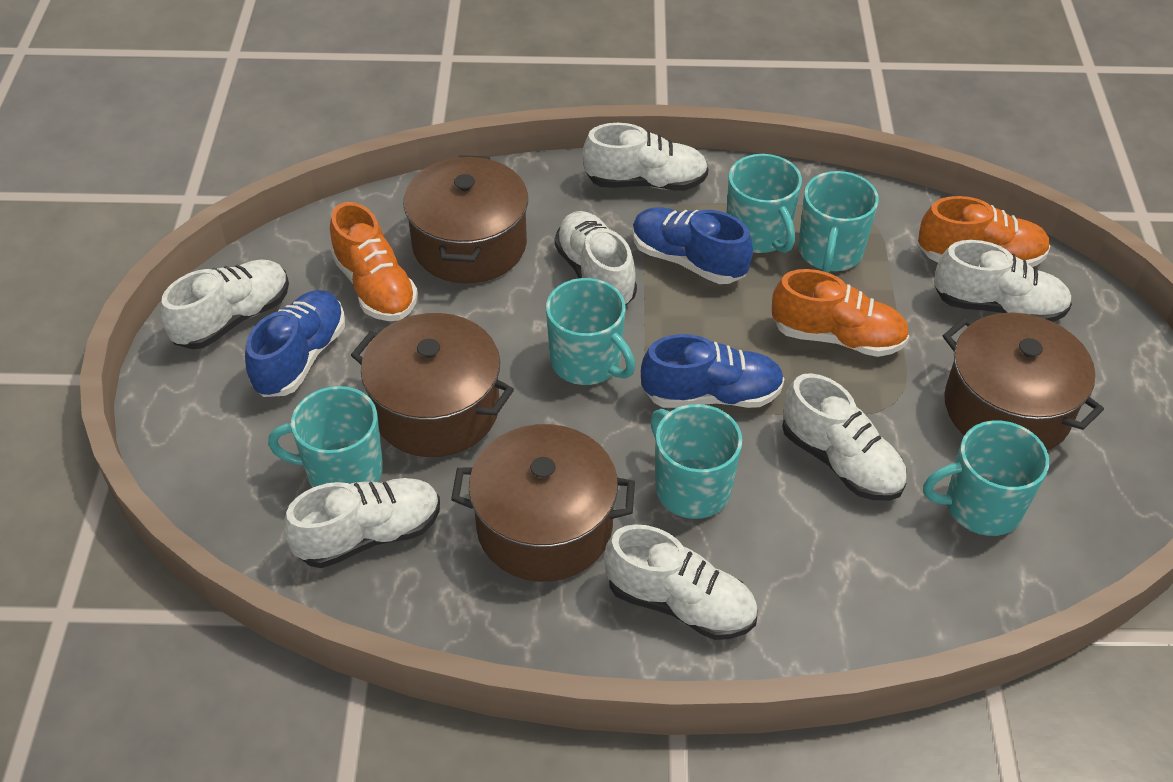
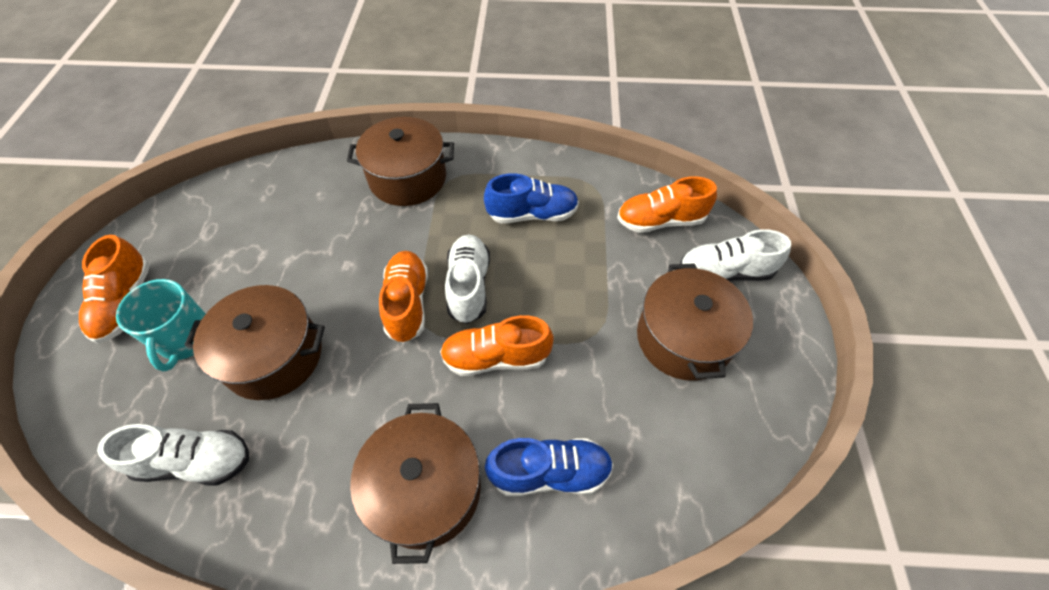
blue shoe: [245,290,345,397] [632,207,753,284] [641,334,784,408] = 3 -> [484,173,579,223] [485,438,614,497] = 2
orange shoe: [330,202,418,321] [772,269,909,357] [918,196,1051,267] = 3 -> [79,235,150,344] [379,251,428,343] [440,315,554,376] [617,176,717,233] = 4
turquoise mug: [268,386,383,488] [546,278,635,385] [651,404,742,519] [727,154,802,253] [798,171,879,273] [923,421,1049,536] = 6 -> [116,279,206,372] = 1
white shoe: [161,259,289,349] [283,478,440,568] [555,211,637,305] [583,123,708,191] [604,524,758,640] [782,373,907,501] [934,240,1072,322] = 7 -> [97,424,249,486] [445,234,490,324] [680,229,791,281] = 3

